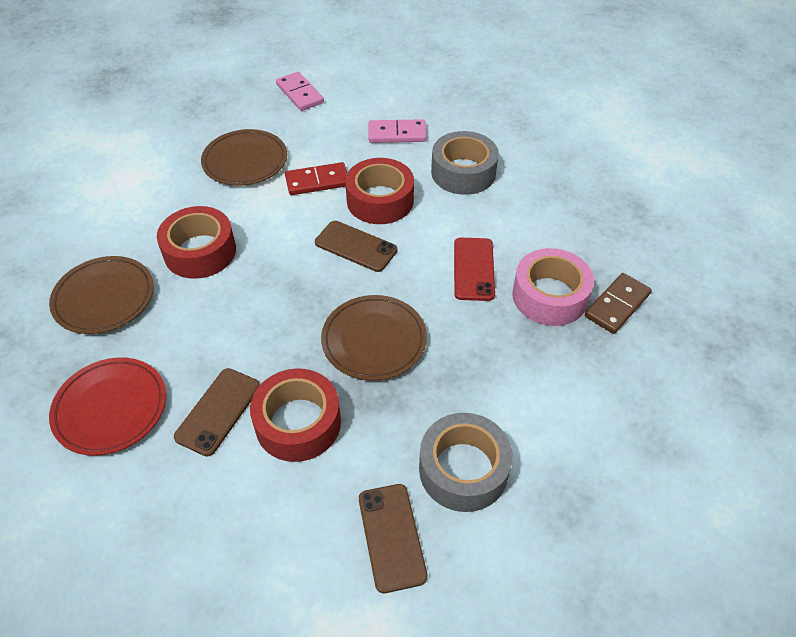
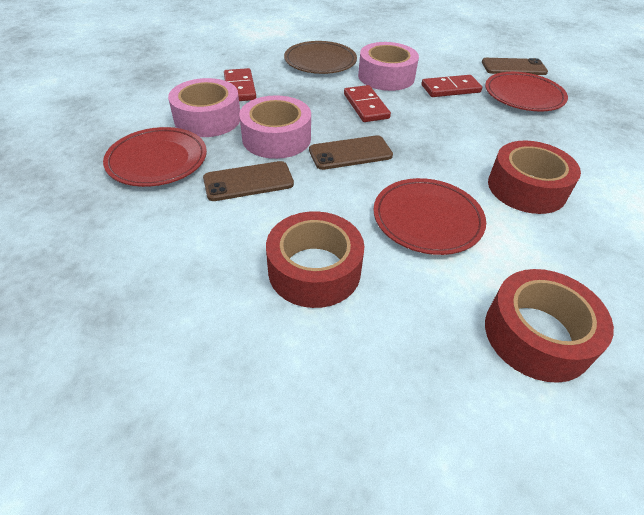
brown domino: [585,273,652,334] = 1 -> none = 0
brown plate: [49,256,154,334] [201,129,287,186] [321,295,427,381] = 3 -> [284,41,357,74] = 1
grey tape: [419,413,513,512] [431,131,499,195] = 2 -> none = 0
pink domino: [276,72,324,111] [369,119,427,143] = 2 -> none = 0
pink tape: [512,248,594,326] = 1 -> [168,78,240,137] [239,95,311,159] [358,42,419,91] = 3
red domino: [285,162,347,195] = 1 -> [224,68,256,101] [344,85,391,122] [421,75,482,97] = 3
red phone: [454,238,495,301] = 1 -> none = 0
red plate: [49,357,166,456] = 1 -> [103,127,207,187] [373,178,486,255] [485,72,568,112] = 3

